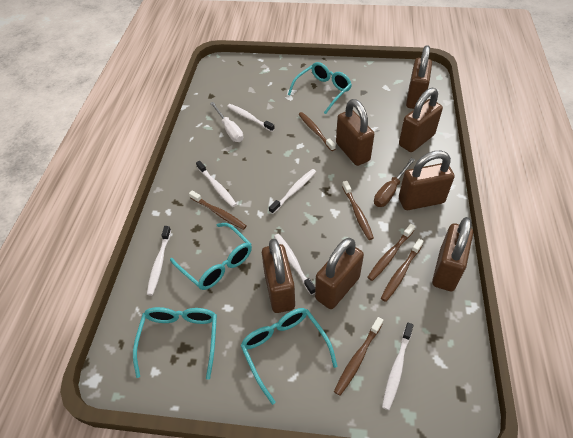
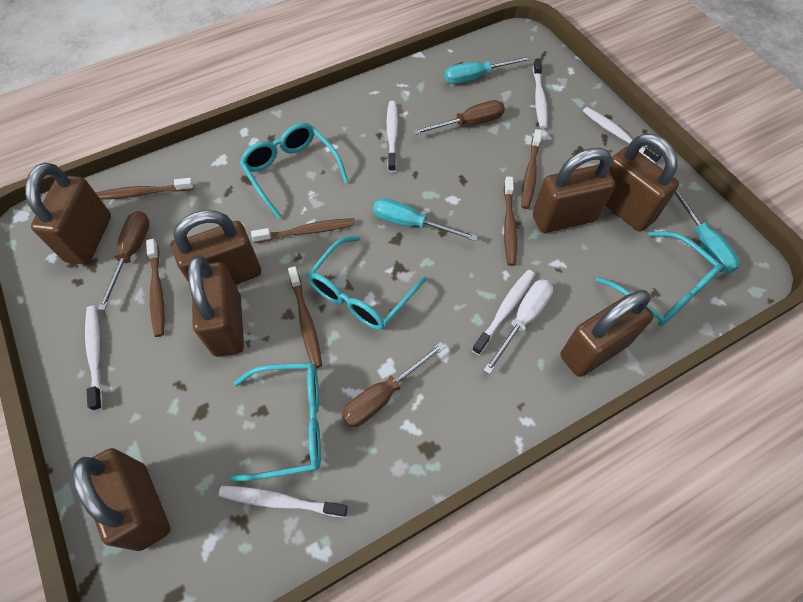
brown screwdriver: [374,158,415,207] = 1 -> [98,211,150,310] [342,342,445,427] [412,100,505,135] = 3
turquoise screwdriver: none = 0 -> [373,198,478,241] [445,56,532,84] [675,189,740,274] = 3

